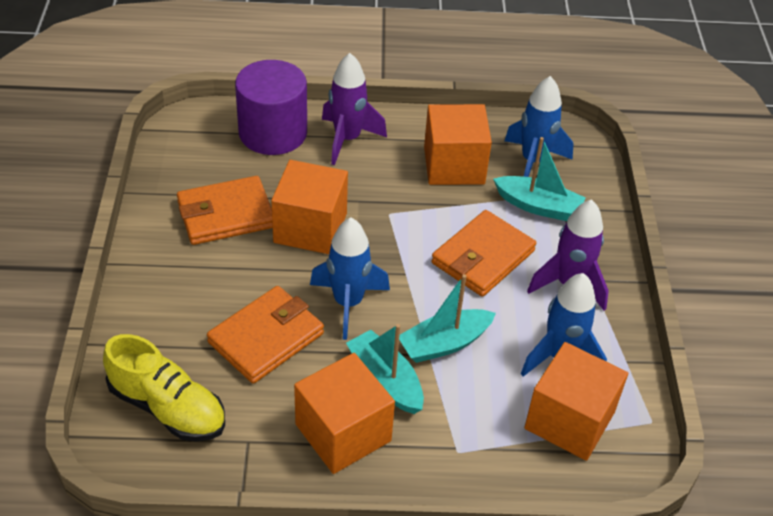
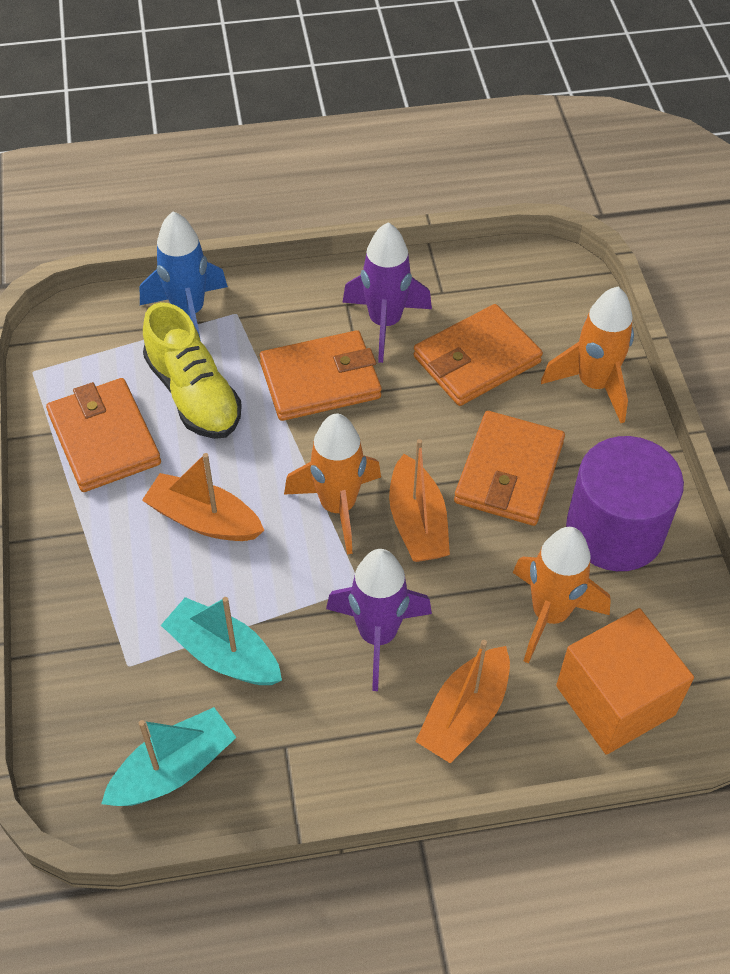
blue rocket: [310,218,390,340] [505,76,574,177] [521,273,607,377] = 3 -> [140,211,228,341] = 1
orange boat: none = 0 -> [142,453,264,541] [389,439,450,562] [415,640,510,763] = 3
orange cube: [271,160,348,254] [294,353,395,474] [424,104,492,185] [524,342,628,461] = 4 -> [556,608,694,755] = 1
orange rocket: none = 0 -> [284,414,381,555] [513,527,611,664] [541,287,634,423] = 3
orange wallet: [177,176,273,245] [207,286,324,384] [431,210,536,297] = 3 -> [46,378,161,492] [260,330,382,421] [413,304,543,406] [454,411,565,526] = 4
turquoise boat: [346,324,424,414] [399,274,496,363] [493,137,586,221] = 3 -> [101,707,237,806] [161,597,282,685] = 2

